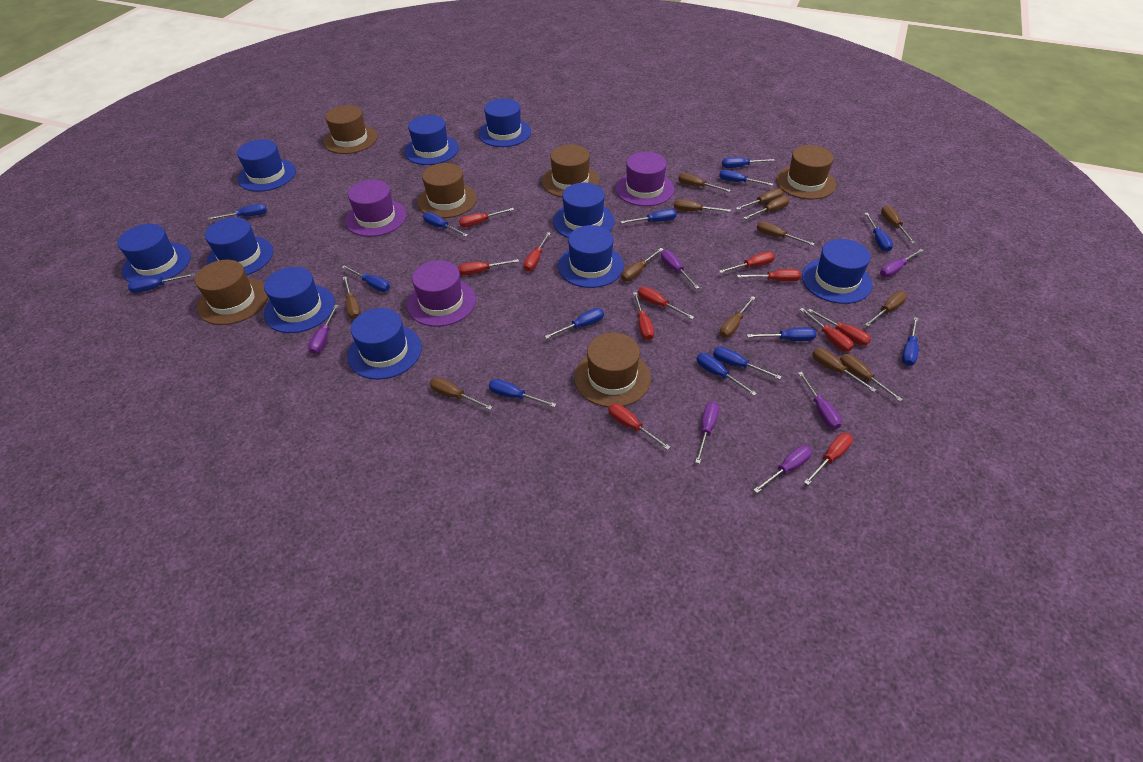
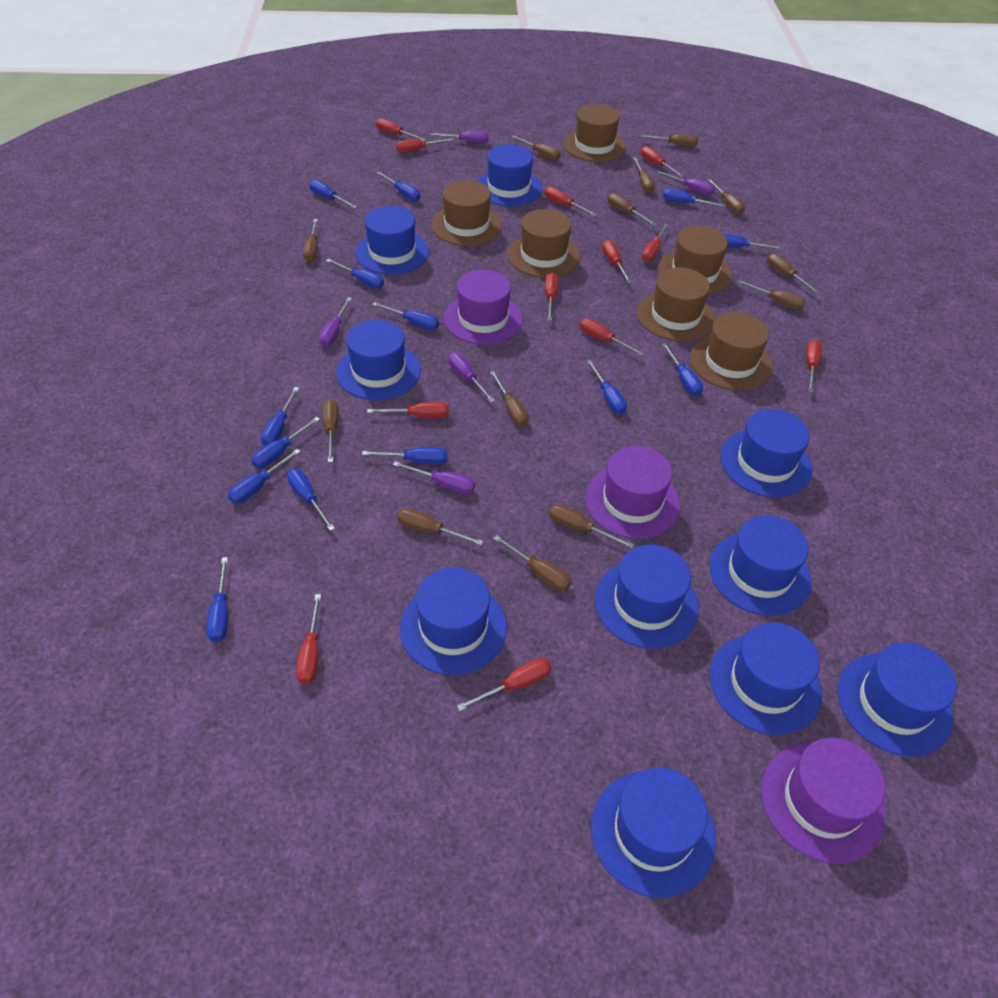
purple screwdriver: [308,305,339,354] [661,250,699,289] [695,402,719,464] [754,445,812,493] [798,372,842,429] [880,249,924,278] = 6 -> [319,298,352,347] [393,461,475,494] [431,131,489,143] [448,352,495,403] [657,171,715,195] = 5
red screwdriver: [458,259,519,275] [459,208,514,227] [523,232,551,272] [609,403,670,450] [633,292,654,340] [638,287,694,319] [719,252,775,273] [737,269,801,282] [800,308,854,352] [804,433,853,485] [808,309,871,346] = 11 -> [296,594,321,685] [367,402,449,418] [376,118,424,141] [396,138,454,153] [457,658,552,711] [545,187,597,216] [545,273,558,320] [579,318,644,356] [602,240,632,283] [640,146,684,177] [642,224,668,262] [806,340,822,392] = 12

